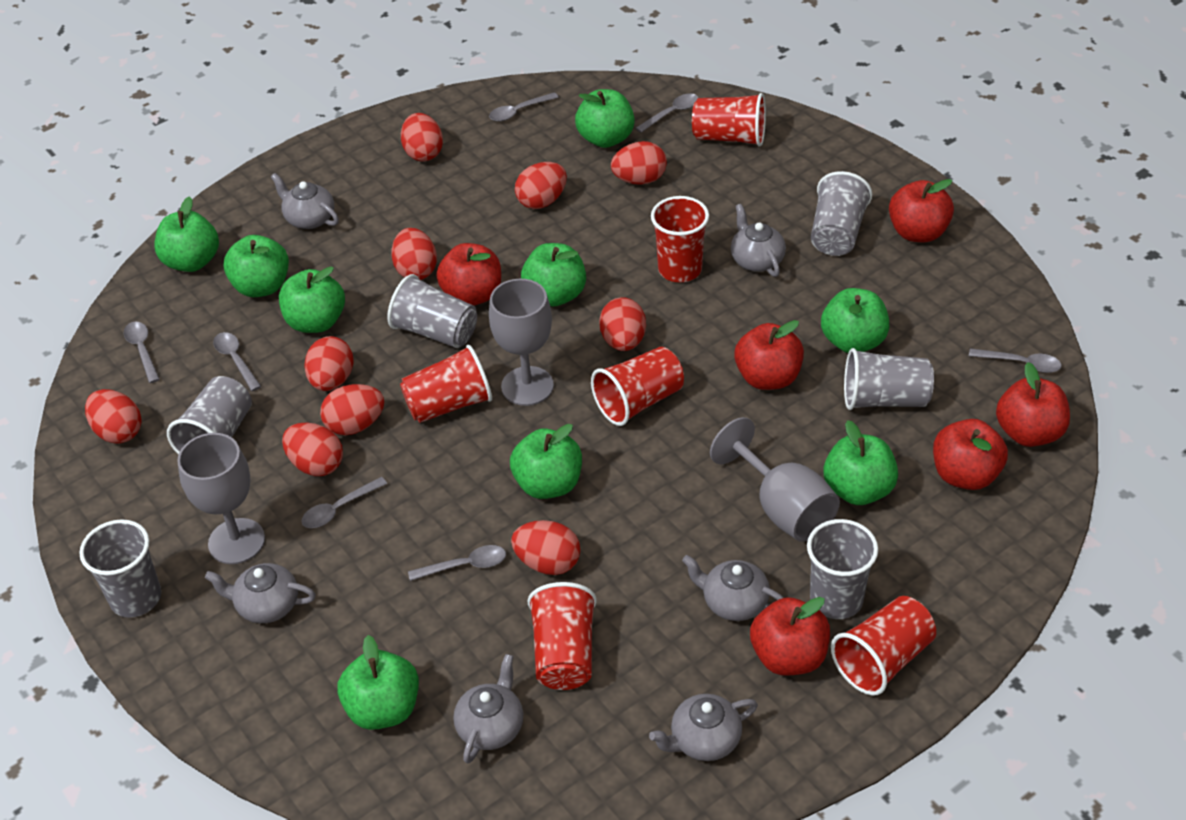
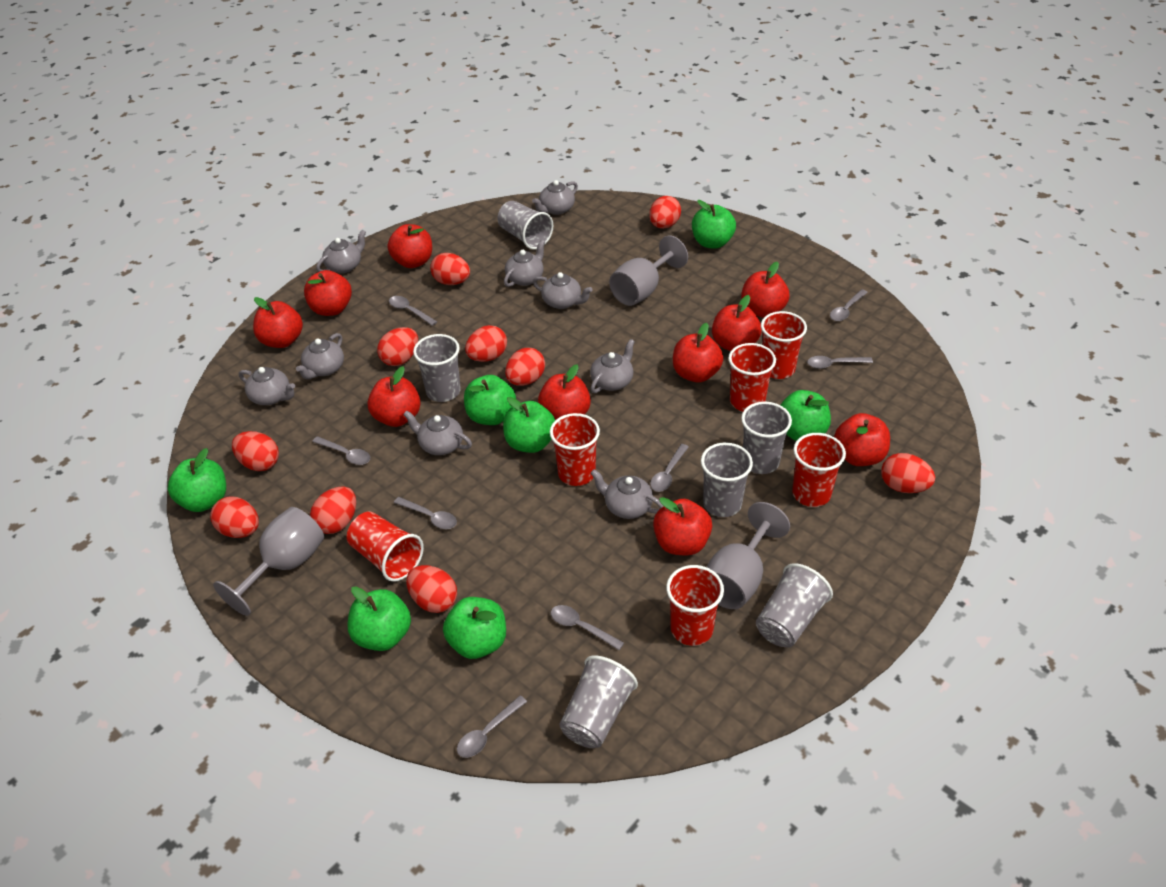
green apple: [154,196,219,272] [223,235,289,297] [279,266,345,333] [337,635,419,730] [510,424,582,499] [521,243,586,306] [575,89,635,148] [821,288,889,353] [824,420,898,505] = 9 -> [168,448,226,512] [347,586,411,651] [443,597,506,659] [464,375,516,425] [503,397,555,453] [692,200,736,249] [781,390,831,441] = 7
grey spoon: [124,322,160,383] [213,332,261,391] [301,477,387,528] [408,545,506,581] [489,92,559,121] [636,93,698,133] [969,348,1062,373] = 7 -> [312,436,370,465] [389,296,437,326] [394,497,457,529] [457,695,527,758] [551,605,624,650] [650,444,689,492] [807,356,873,369] [830,289,868,321] = 8
grey teapot: [205,563,316,623] [271,173,339,229] [453,654,523,763] [649,694,758,761] [682,555,783,621] [731,204,786,277] = 6 -> [239,367,295,405] [296,333,344,379] [316,230,366,273] [403,411,472,455] [504,240,545,287] [532,180,578,215] [533,272,593,309] [590,339,635,393] [590,469,663,519] = 9
red apple: [437,243,501,306] [734,320,804,390] [750,597,830,676] [889,179,954,242] [933,419,1008,490] [996,362,1070,447] = 6 -> [253,297,303,348] [304,270,352,316] [367,366,421,427] [388,224,432,268] [538,364,591,420] [653,497,712,556] [673,323,723,382] [712,295,762,351] [741,262,789,318] [834,413,890,466] = 10

